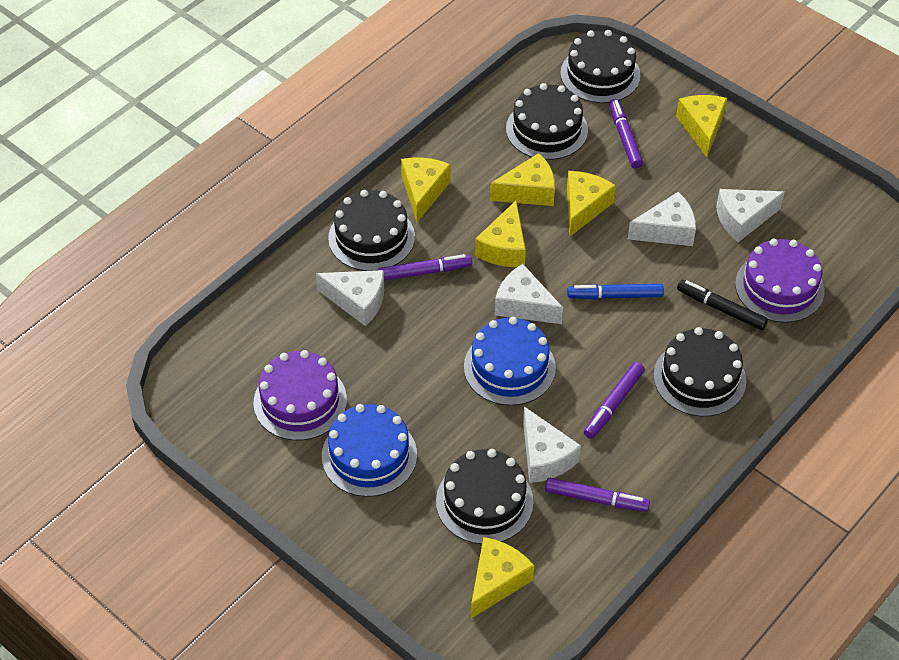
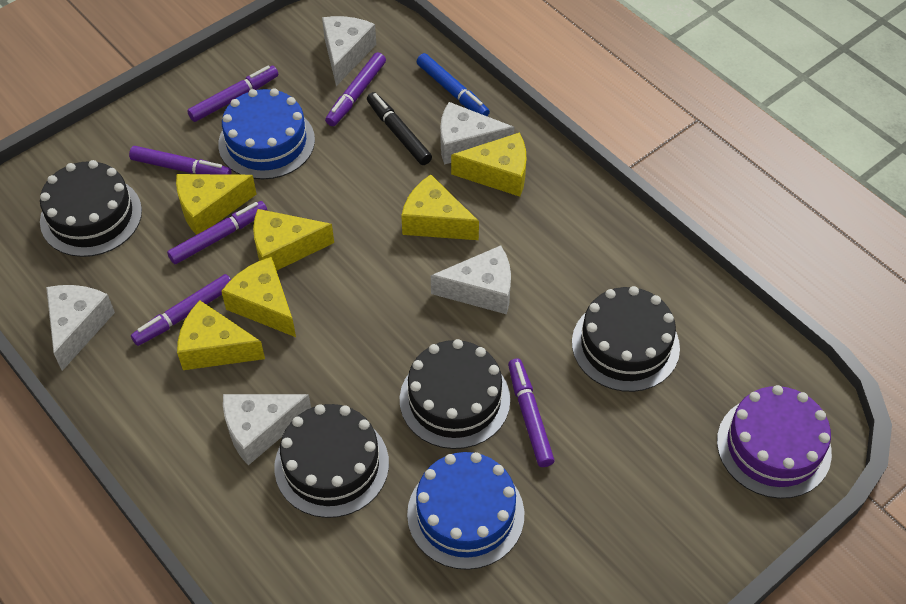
black cake: [328,190,415,271] [436,449,533,544] [506,83,588,160] [560,30,641,103] [653,327,746,417] = 5 -> [40,160,142,257] [274,404,389,518] [400,339,510,449] [572,286,680,392] = 4
purple cake: [253,350,347,441] [735,239,824,323] = 2 -> [717,385,832,499] = 1
purple marker: [378,254,472,281] [545,478,650,512] [584,362,645,439] [609,99,643,169] = 4 -> [129,146,231,175] [131,274,231,346] [167,201,267,264] [187,66,278,122] [325,52,386,126] [508,359,554,467] = 6

